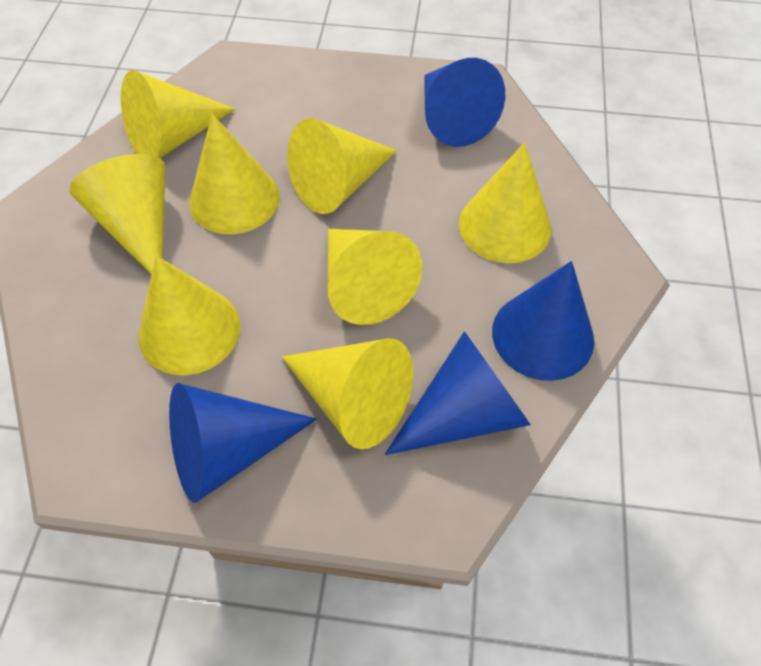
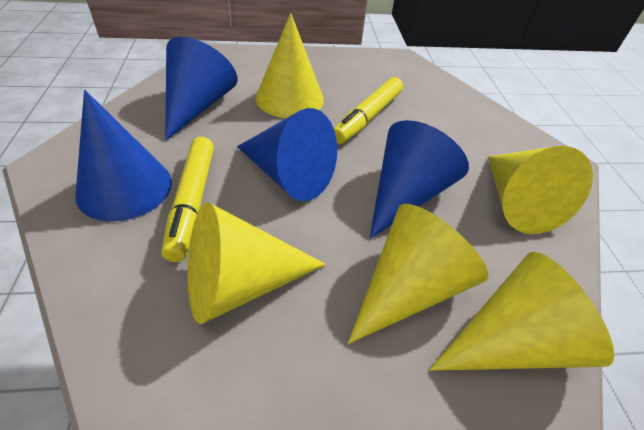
yellow cone: [69,154,165,275] [121,70,235,158] [138,255,241,375] [189,114,280,234] [282,338,413,449] [287,118,397,214] [328,229,423,325] [459,143,551,263] = 8 -> [188,202,326,324] [256,13,324,118] [348,204,488,344] [429,252,614,371] [488,146,593,234] = 5
yellow marker: none = 0 -> [161,137,214,262] [334,77,403,144] = 2

